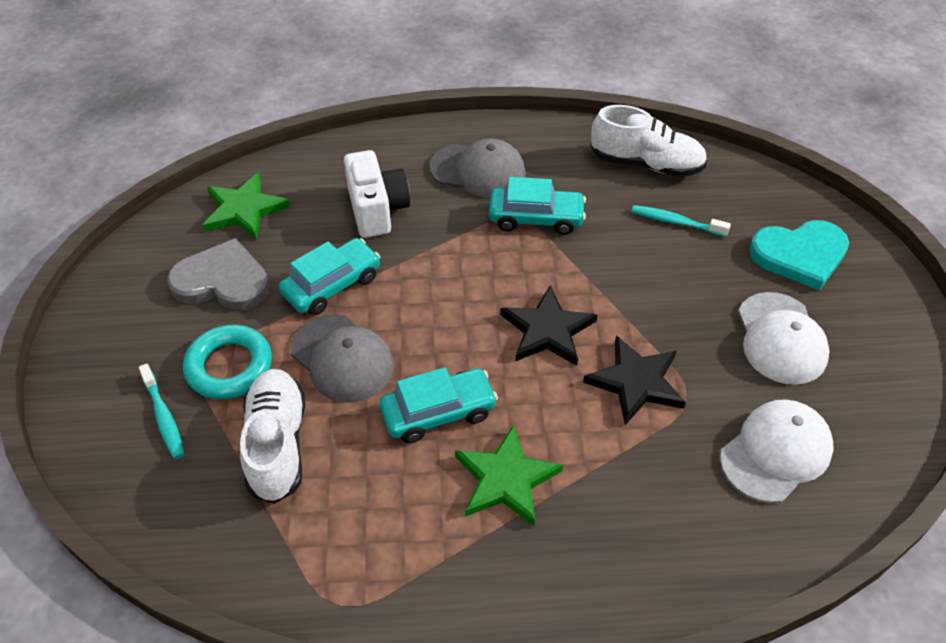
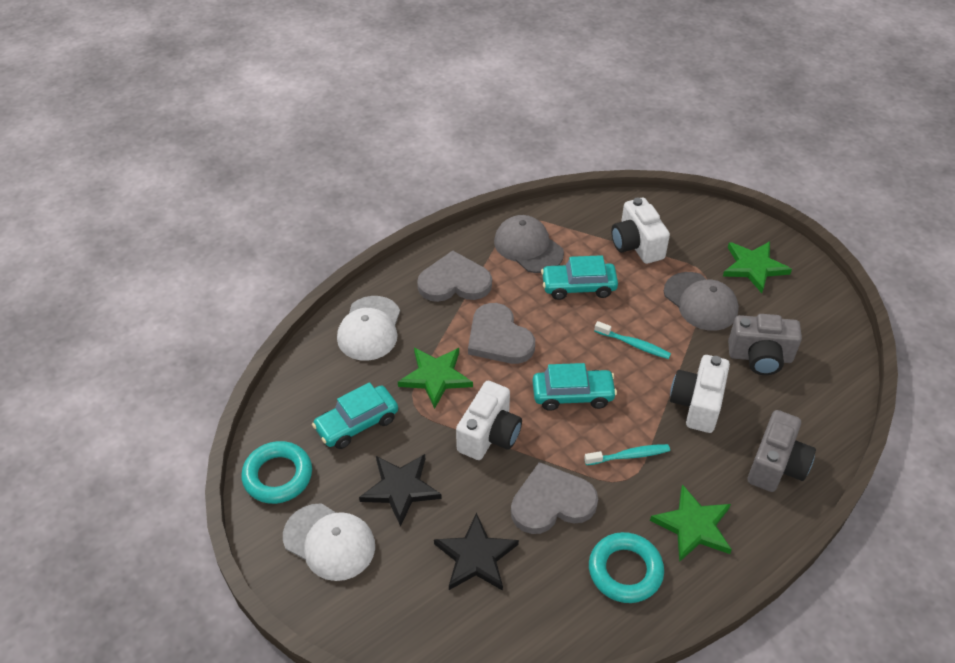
green star: [203,172,290,240] [455,425,563,526] = 2 -> [398,348,473,409] [650,484,732,562] [723,241,792,293] = 3
grey camera: none = 0 -> [728,314,802,375] [748,410,816,492] = 2
grey heart: [167,238,270,310] = 1 -> [417,251,492,302] [468,303,535,364] [511,462,598,534] = 3
turquoise heart: [749,220,849,290] = 1 -> none = 0
turquoise ring: [183,325,272,399] = 1 -> [241,441,312,504] [589,532,664,603] = 2
white camera: [344,150,410,238] = 1 -> [456,381,522,460] [611,198,670,264] [670,355,730,433] = 3
white shoe: [240,369,305,504] [591,105,707,177] = 2 -> none = 0

